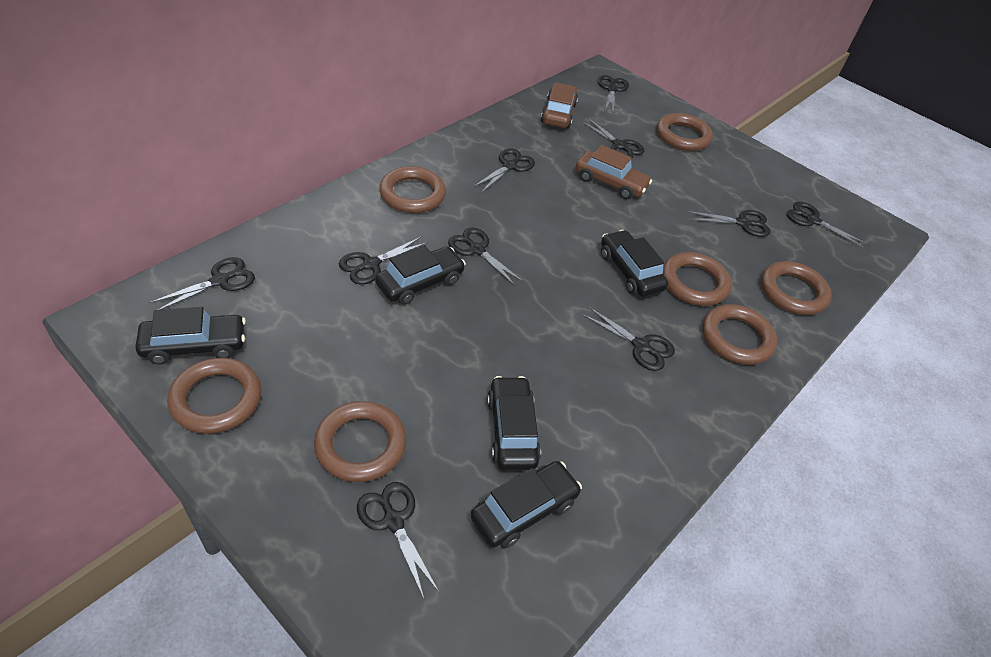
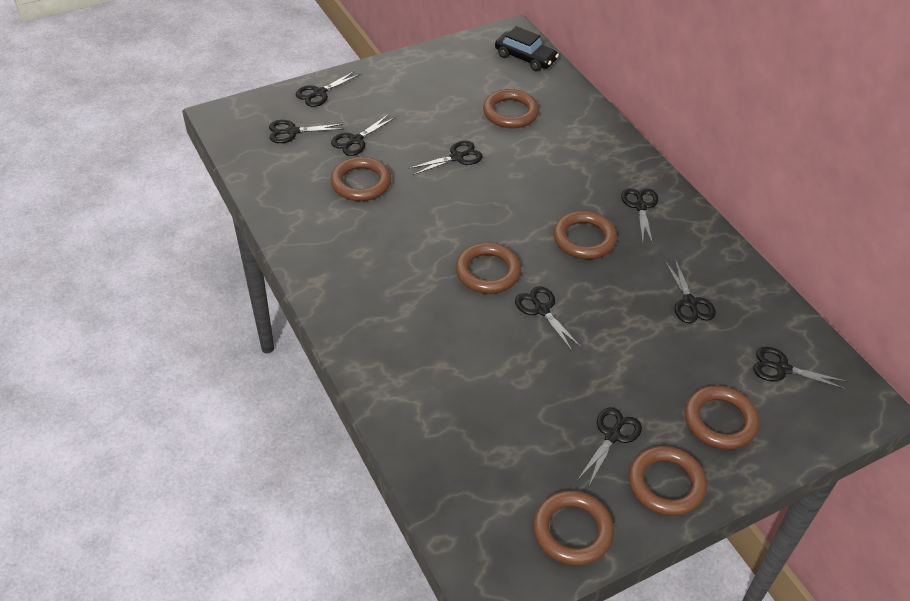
black car: [135,307,246,364] [375,245,466,305] [470,461,582,549] [487,376,541,470] [601,230,668,297] = 5 -> [495,26,559,71] = 1
black scissors: [149,257,255,310] [339,237,428,285] [357,482,439,599] [448,227,524,287] [473,149,535,193] [581,117,644,158] [582,307,675,371] [597,75,629,113] [688,210,771,237] [787,202,868,248] = 10 -> [269,120,344,143] [296,71,360,107] [331,114,394,156] [409,141,483,175] [515,286,582,351] [578,407,642,485] [621,188,658,244] [665,259,716,323] [753,347,847,389] = 9
brown car: [541,83,578,128] [576,145,652,199] = 2 -> none = 0

